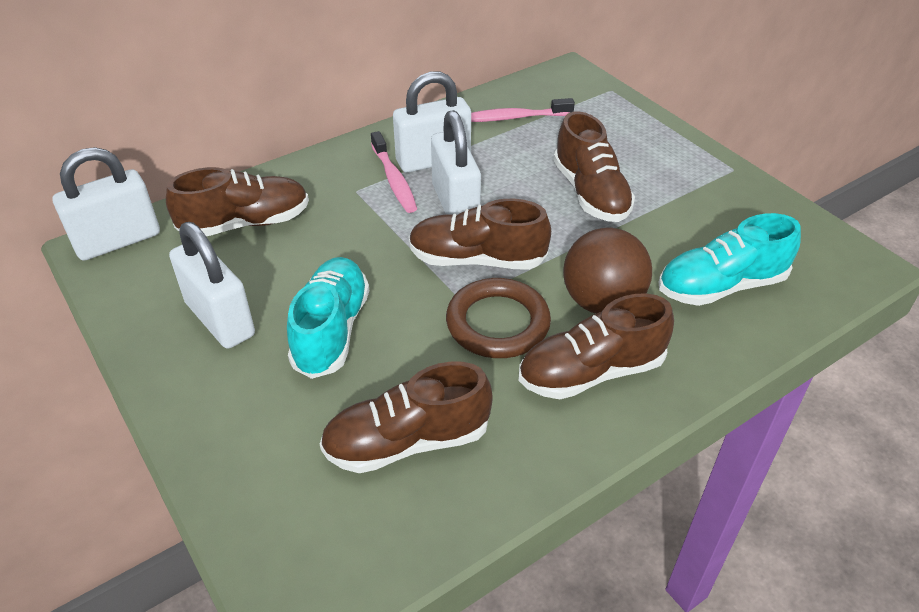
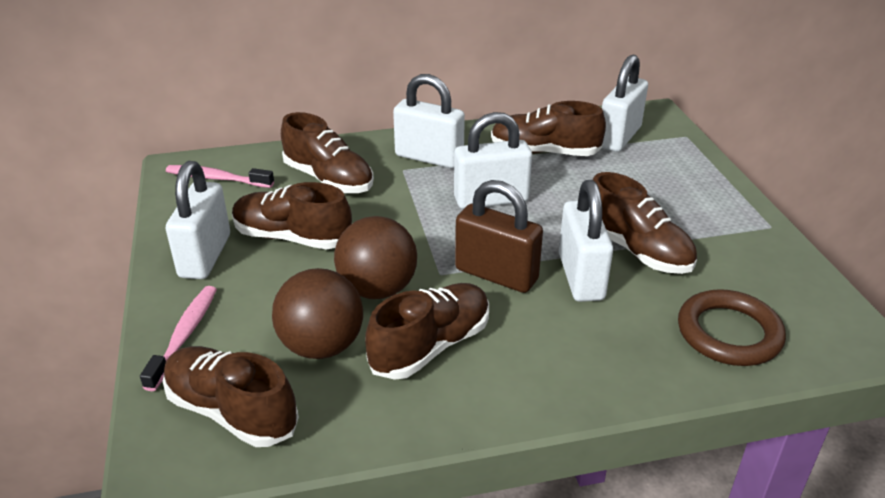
brown ball: [563,228,652,314] = 1 -> [272,268,363,359] [334,216,417,299] = 2
brown padlock: none = 0 -> [455,180,543,293] = 1
brown shoe: [166,167,309,236] [320,361,492,473] [409,199,551,270] [519,293,674,399] [553,111,635,222] = 5 -> [163,346,299,447] [232,182,352,249] [281,112,374,193] [365,283,489,380] [491,101,606,156] [593,172,697,274] = 6
turquoise shoe: [287,257,369,379] [659,213,801,306] = 2 -> none = 0
white padlock: [53,147,160,261] [169,222,255,349] [393,71,471,173] [431,110,481,215] = 4 -> [166,161,230,279] [393,74,465,168] [454,112,532,209] [559,180,613,302] [602,55,648,152] = 5

